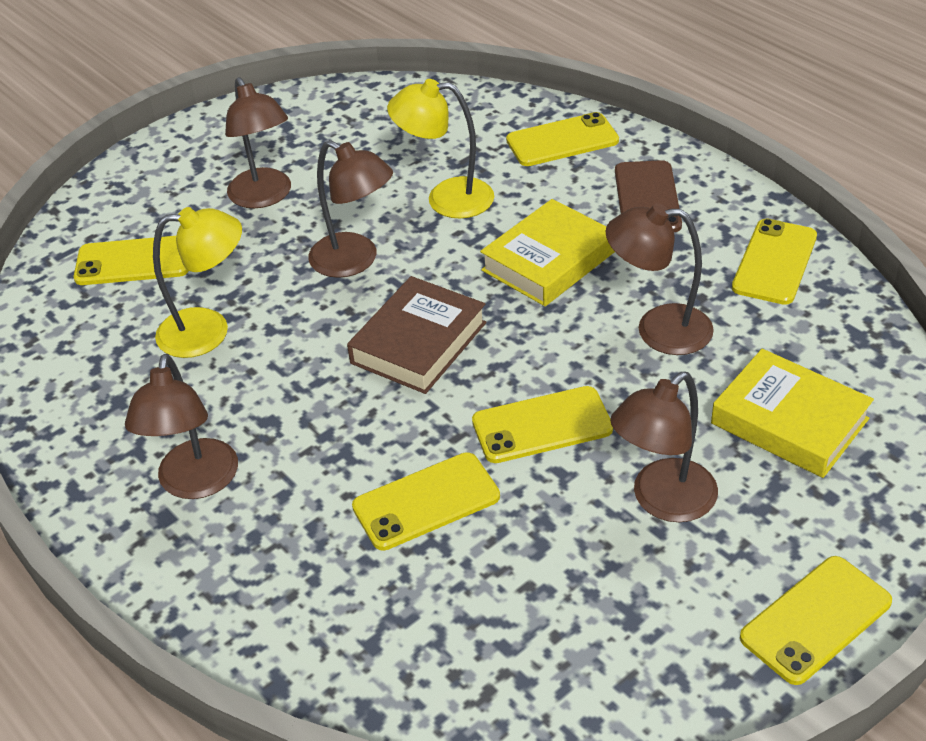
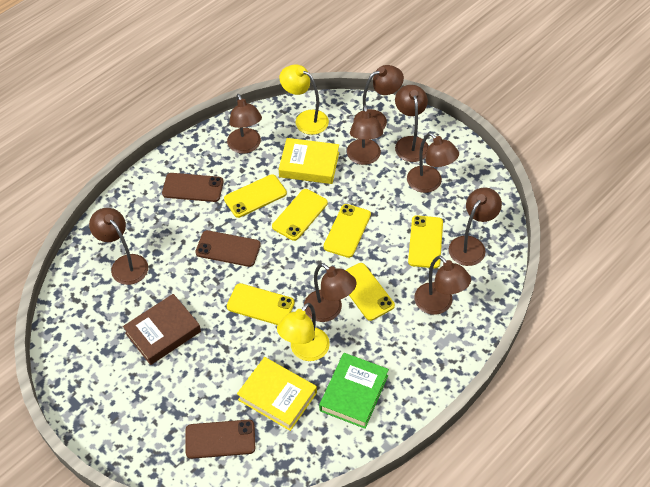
brown lamp: [125,353,238,499] [225,77,291,208] [308,140,393,278] [606,203,714,355] [610,372,718,522] = 5 -> [89,208,148,285] [227,94,262,154] [304,263,356,322] [347,105,383,165] [354,65,404,129] [395,85,429,162] [407,133,459,193] [414,255,471,315] [449,187,502,266] = 9
brown phone: [615,160,682,232] = 1 -> [162,173,224,202] [186,420,255,459] [195,230,261,267] = 3
green book: none = 0 -> [319,353,389,429] = 1

